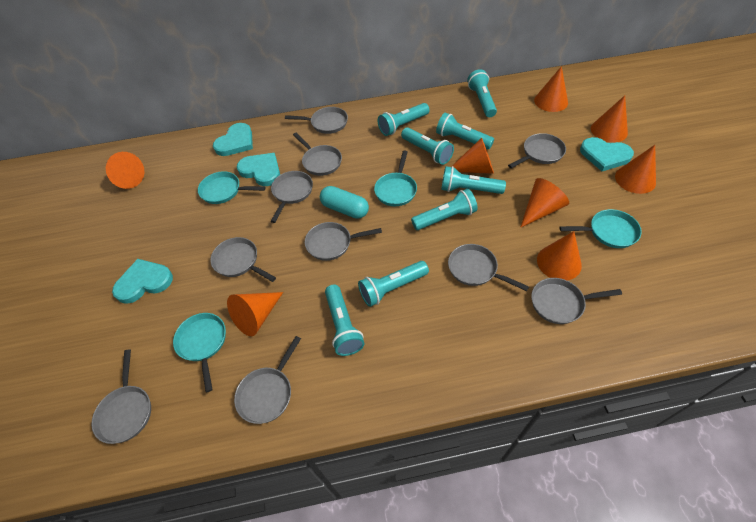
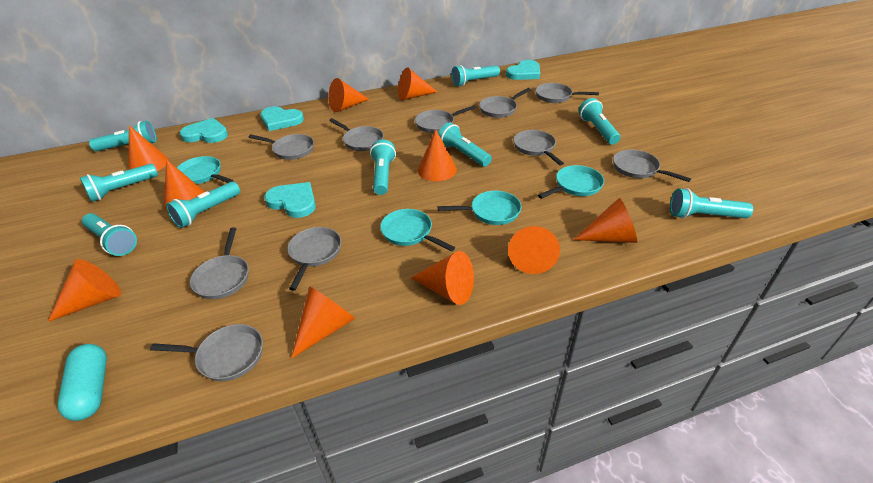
orange cone: [106,152,145,189] [227,292,283,336] [451,138,494,174] [520,178,569,228] [534,66,568,112] [537,231,582,281] [591,96,628,143] [615,145,656,194] = 8 -> [48,259,121,322] [128,125,169,171] [164,160,205,211] [291,286,355,359] [329,78,370,112] [398,67,437,100] [411,251,474,305] [418,130,457,181] [508,226,560,274] [573,198,637,243] = 10
turquoise flashlight: [325,285,364,356] [358,261,429,307] [377,103,430,136] [401,127,454,165] [411,189,478,230] [436,112,494,149] [441,166,506,194] [467,69,497,117] = 8 -> [80,164,158,202] [82,213,137,256] [89,121,157,151] [166,182,240,228] [370,140,396,195] [438,123,492,167] [451,65,500,86] [579,98,620,145] [670,188,753,219] = 9

